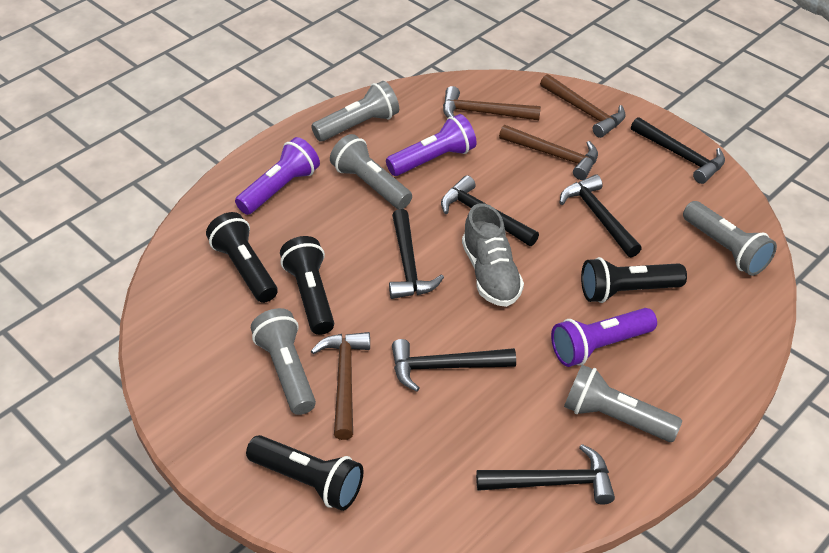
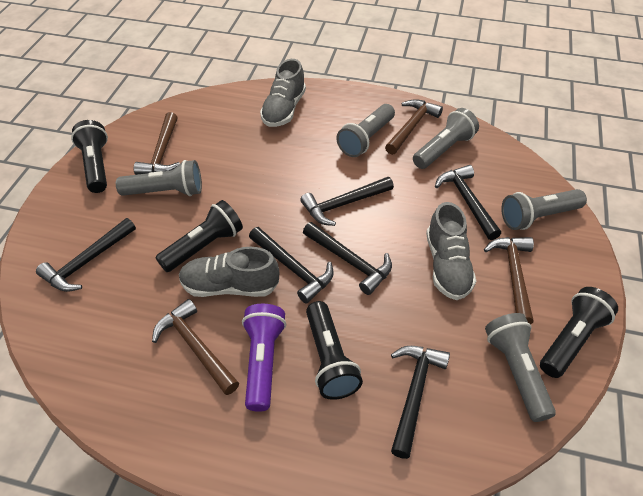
grey shoe: [462,203,524,307] = 1 -> [179,247,279,297] [260,59,306,127] [426,202,476,300] = 3
purple flashlight: [235,137,320,215] [386,114,477,176] [551,308,657,367] = 3 -> [242,304,286,412] = 1

